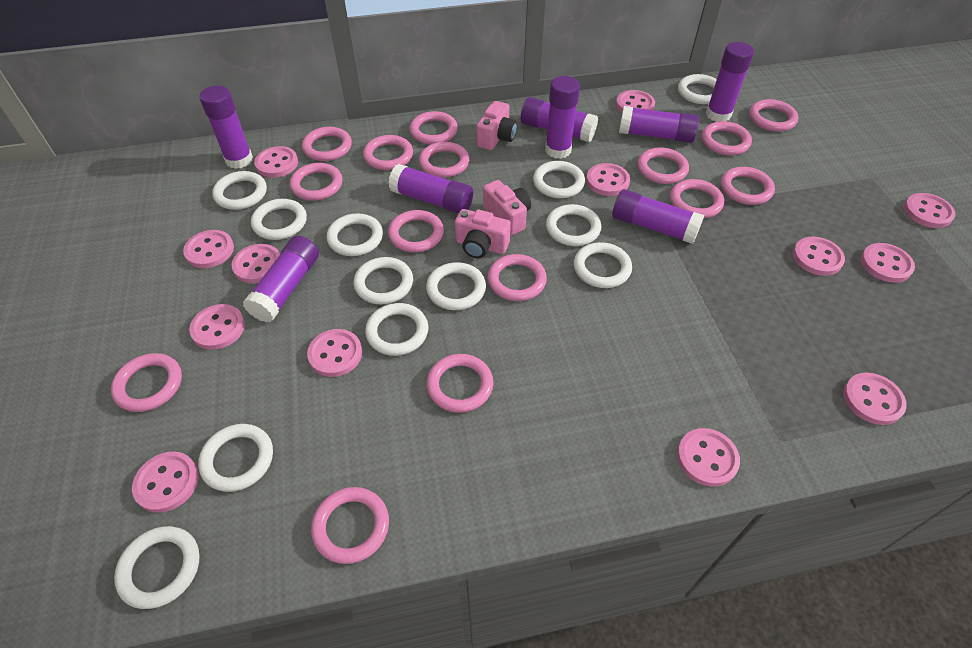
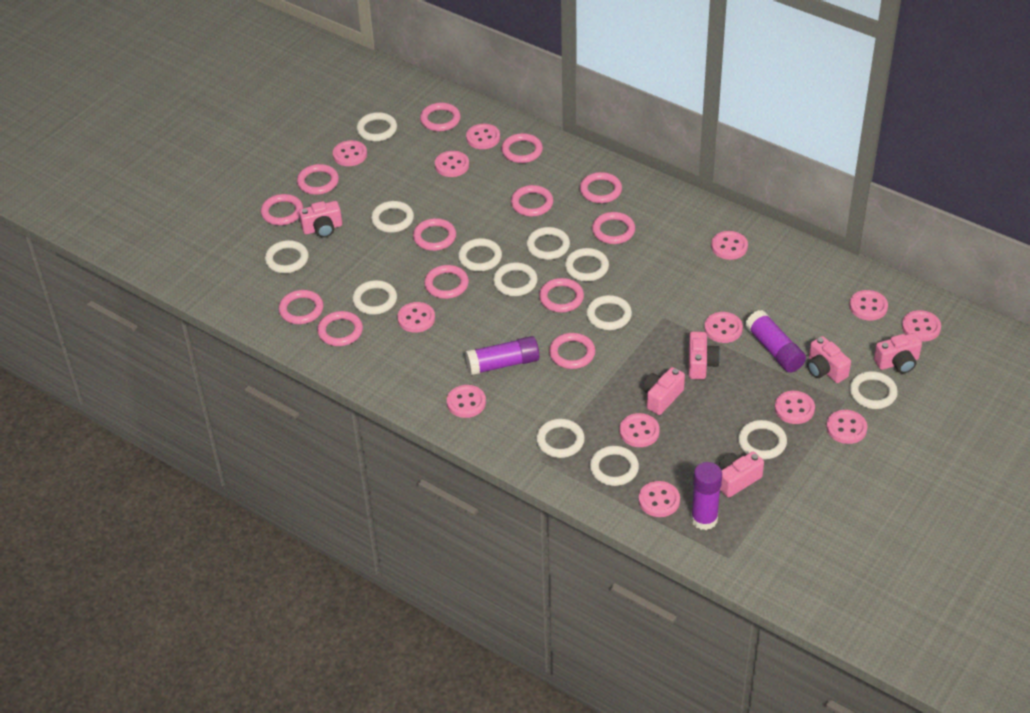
pink camera: [455,209,511,258] [477,101,517,150] [483,180,531,235] = 3 -> [299,201,342,238] [643,367,685,415] [689,332,720,379] [719,452,764,498] [807,336,851,383] [874,333,922,373] = 6
pink ring: [111,353,182,412] [290,163,343,201] [302,127,352,161] [311,487,389,564] [363,135,413,170] [388,210,444,252] [409,111,458,145] [419,142,469,178] [426,354,493,413] [488,254,547,301] [637,148,689,184] [670,179,724,218] [702,121,752,155] [721,167,775,205] [749,99,798,132] = 15 -> [261,194,303,225] [279,290,323,324] [297,164,339,195] [317,311,363,346] [413,218,456,251] [420,103,461,131] [424,265,469,299] [501,133,543,163] [511,185,553,217] [539,278,584,312] [549,333,595,369] [580,172,622,203] [592,212,635,244] = 13
purple glue stick: [199,85,253,169] [243,236,319,322] [388,164,473,214] [521,97,598,142] [545,76,580,159] [612,189,704,244] [619,106,699,143] [706,42,754,122] = 8 -> [465,336,539,375] [691,462,722,530] [745,310,806,373] = 3
white ring: [114,526,200,609] [198,424,273,492] [212,171,267,210] [251,199,307,240] [326,213,383,256] [354,257,413,305] [365,303,428,356] [426,262,486,310] [533,161,585,198] [546,204,601,246] [574,242,632,288] [678,74,717,104] = 12 -> [265,240,309,273] [352,280,397,315] [357,112,397,142] [371,201,414,233] [458,238,502,271] [493,262,538,296] [526,227,570,260] [536,419,585,458] [565,248,609,281] [586,295,632,330] [590,446,639,486] [738,420,787,460] [849,371,898,409] = 13

